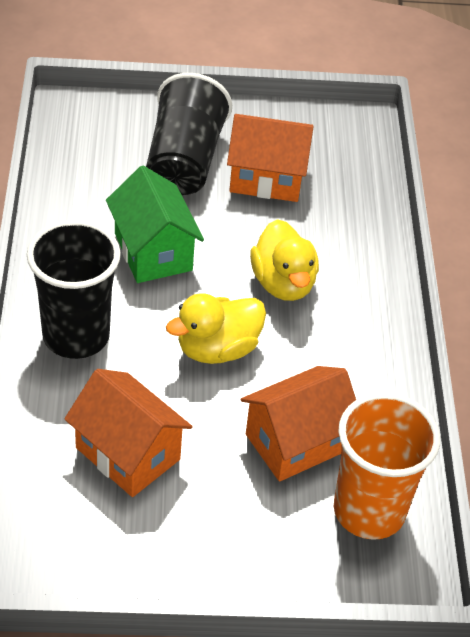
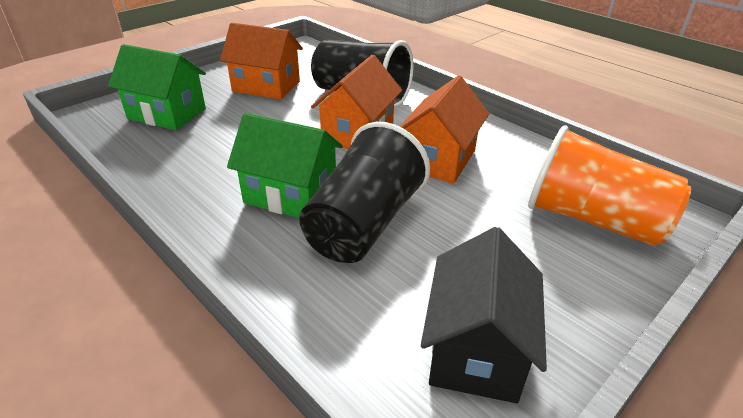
black house: none = 0 -> [421,227,547,403] = 1
green house: [106,166,204,283] = 1 -> [108,44,206,130] [227,113,343,218] = 2
yellow duck: [166,293,266,364] [250,219,319,301] = 2 -> none = 0

